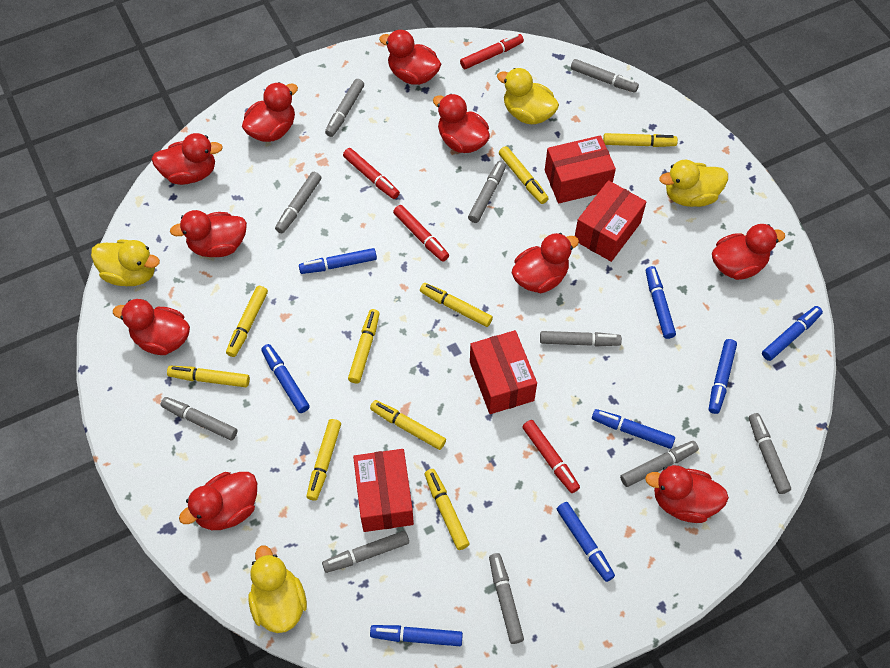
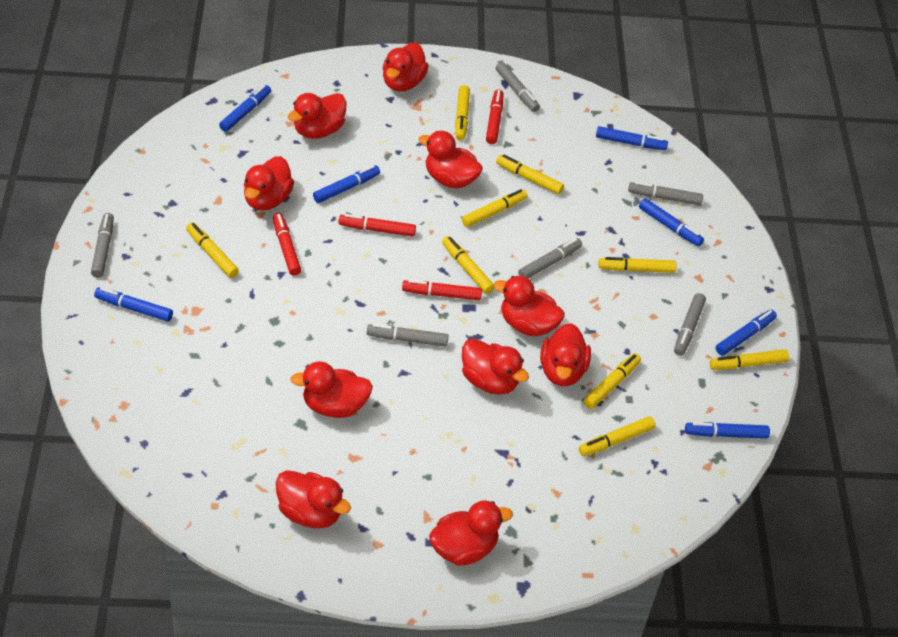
blue marker: [261,344,310,413] [299,248,377,274] [370,625,463,646] [557,502,615,582] [592,409,675,449] [646,266,676,339] [709,339,737,414] [762,306,823,361] = 8 -> [94,287,173,322] [219,85,271,132] [313,165,380,203] [596,126,668,150] [639,198,704,246] [685,422,770,439] [716,310,777,356] = 7
grey marker: [161,397,238,440] [275,172,321,234] [322,531,409,573] [325,79,364,137] [468,161,506,223] [489,553,524,644] [540,331,622,346] [571,59,639,93] [620,441,699,487] [749,413,791,494] = 10 -> [91,213,114,278] [367,324,449,347] [496,62,540,112] [518,238,582,278] [628,181,703,205] [674,293,706,356] = 6
red box: [353,449,414,532] [470,330,537,414] [545,135,616,204] [575,180,646,262] = 4 -> none = 0
yellow duck: [91,240,160,286] [249,546,307,633] [497,68,559,124] [659,160,728,207] = 4 -> none = 0

